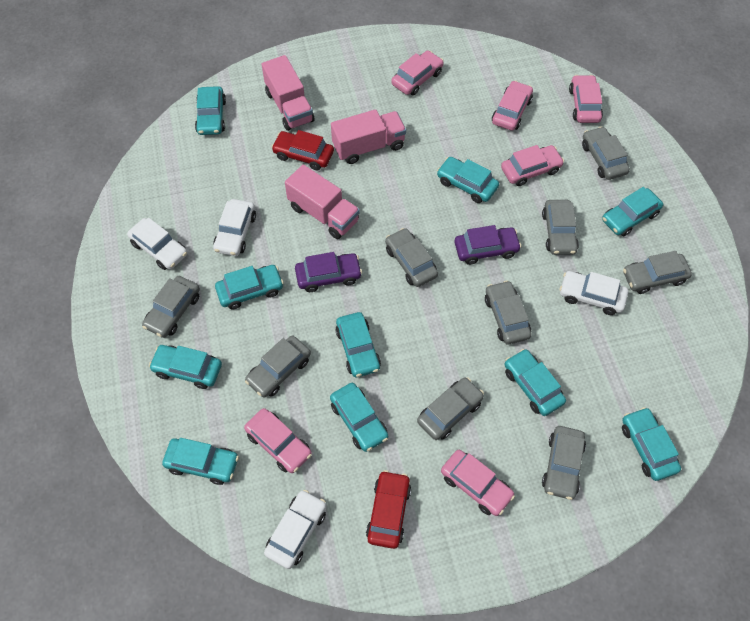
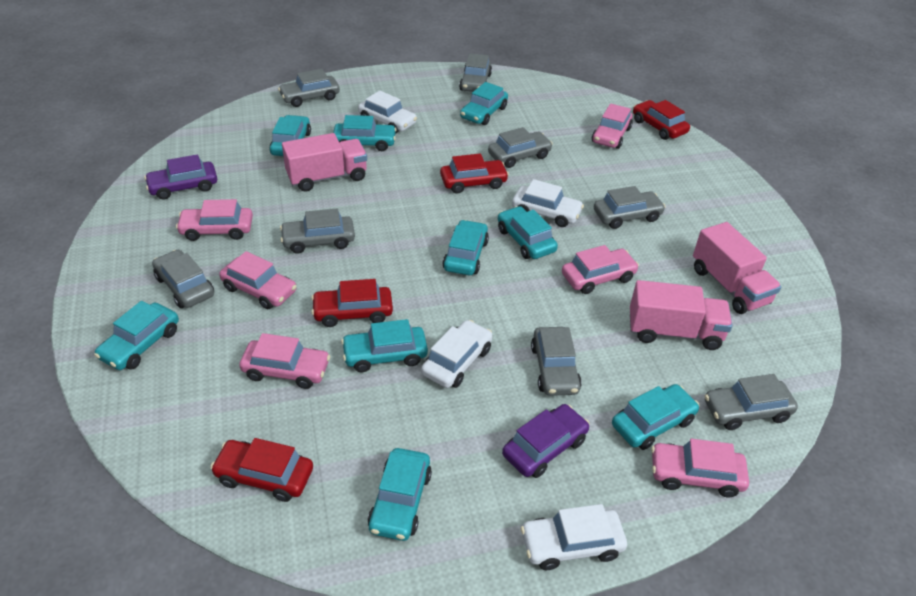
grey car: [142,276,200,338] [245,336,311,398] [385,228,438,287] [417,377,484,440] [485,280,531,344] [542,200,579,255] [542,426,586,500] [582,126,630,180] [623,251,692,294] = 9 -> [152,250,214,308] [278,69,340,107] [280,208,355,254] [459,53,492,92] [488,127,553,168] [531,327,582,396] [594,186,666,229] [705,374,798,430] = 8
red car: [271,130,334,170] [366,470,411,549] = 2 -> [210,438,313,502] [311,279,393,327] [440,154,509,194] [633,100,690,140] = 4
turquoise car: [149,345,222,389] [162,438,239,485] [195,86,226,135] [215,265,284,309] [330,383,388,452] [335,312,381,377] [437,157,499,203] [504,349,566,416] [602,187,663,237] [622,407,681,481] = 10 -> [94,301,179,370] [269,115,311,156] [333,115,397,151] [341,319,428,372] [368,448,432,541] [442,220,489,275] [460,82,508,125] [498,206,558,259] [612,384,699,450] = 9

